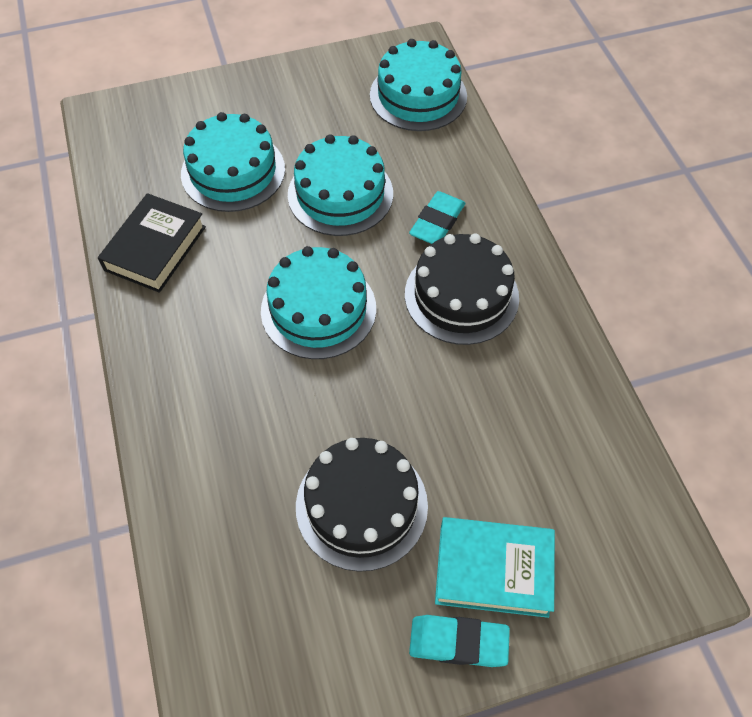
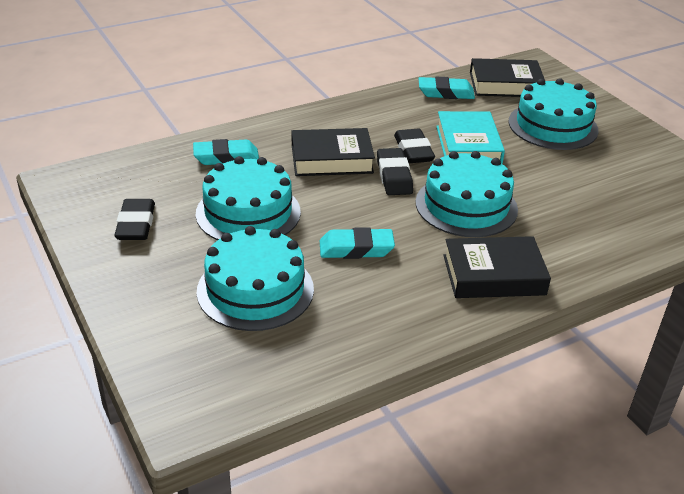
black book: [98,193,206,293] = 1 -> [292,128,375,176] [443,236,551,298] [470,58,545,97] = 3
black cake: [296,438,428,572] [405,233,519,345] = 2 -> none = 0
black eraser: none = 0 -> [114,199,155,240] [377,148,413,195] [394,129,435,163] = 3
turquoise eraser: [409,191,465,244] [409,615,510,667] = 2 -> [193,139,259,165] [320,227,395,259] [419,77,475,99] = 3

